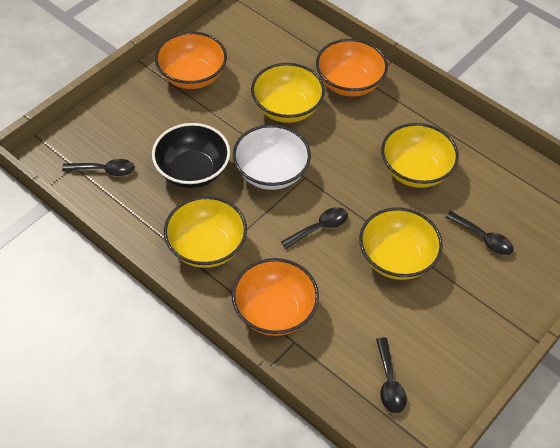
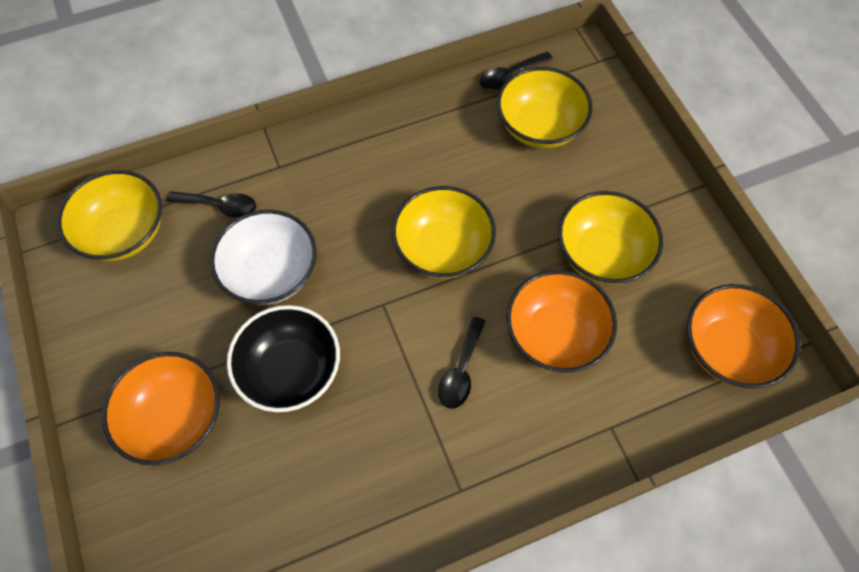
black spoon: [62,159,135,176] [281,207,348,249] [376,337,407,413] [445,211,514,255] = 4 -> [167,191,256,218] [438,317,485,409] [479,52,553,90] = 3

